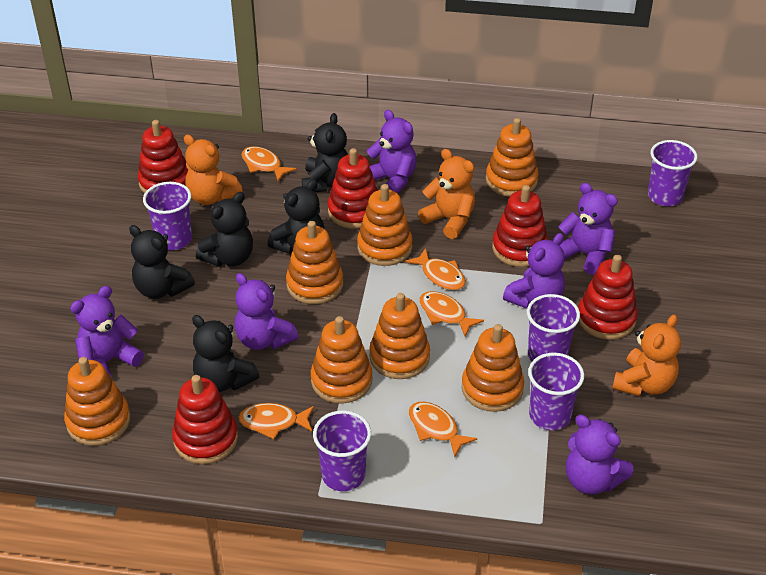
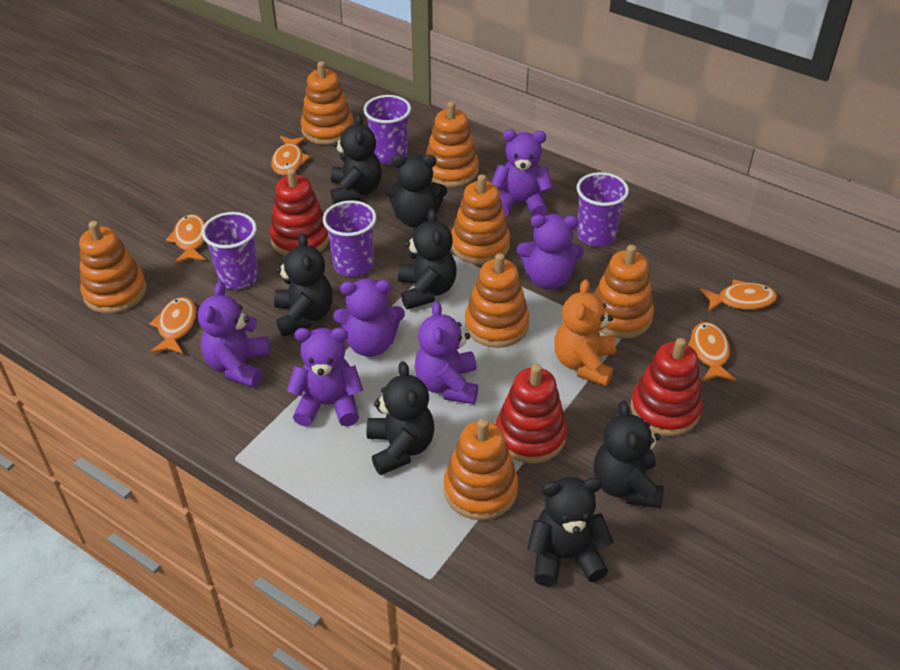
black teddy bear: [129,225,195,299] [192,315,259,392] [196,192,253,267] [267,179,324,254] [302,113,348,192] = 5 -> [274,233,333,337] [331,113,382,204] [367,361,434,475] [384,154,447,228] [398,209,457,310] [527,477,614,587] [594,401,664,508] = 7
orange teddy bear: [184,134,243,205] [418,149,475,239] [612,314,681,396] = 3 -> [554,279,616,386] = 1
purple cup: [143,182,192,250] [313,411,371,491] [527,294,580,362] [528,353,584,430] [648,140,697,206] = 5 -> [202,212,259,289] [323,200,376,277] [363,95,411,164] [576,172,629,247] = 4
red stacking toy: [138,120,188,194] [172,375,238,464] [328,148,378,229] [492,185,548,267] [578,255,638,340] = 5 -> [270,168,329,256] [496,364,567,463] [630,338,702,436] = 3

